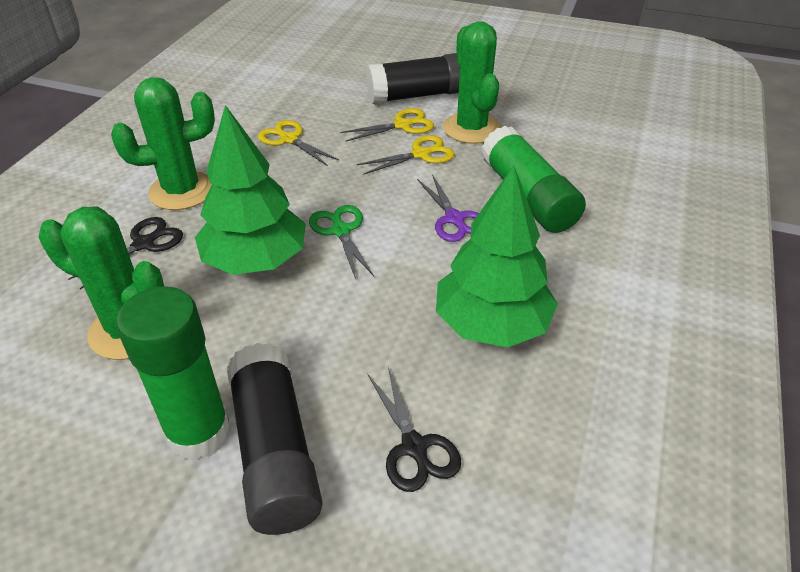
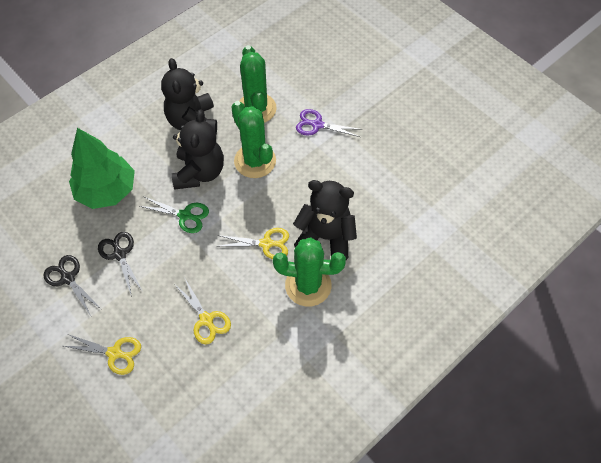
black glue stick: [227,343,323,535] [366,53,460,104] = 2 -> none = 0
black teddy bear: none = 0 -> [161,58,217,134] [172,109,224,190] [293,180,357,260] = 3
green glue stick: [116,286,231,460] [481,126,586,233] = 2 -> none = 0
green tree: [195,105,306,275] [436,166,558,347] = 2 -> [69,128,135,209] = 1

